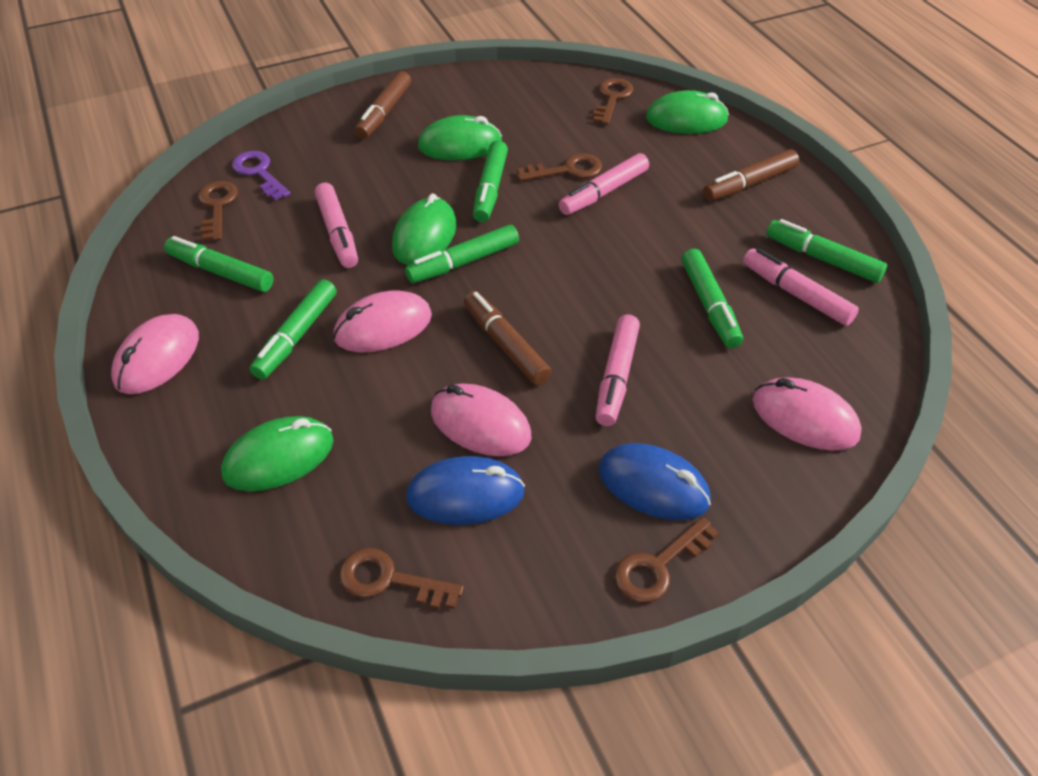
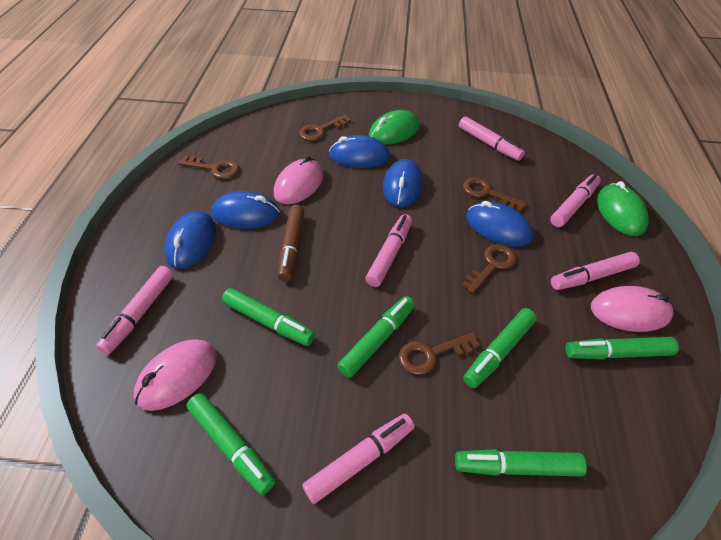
blue mouse: [406,456,525,525] [598,443,711,520] = 2 -> [164,211,216,268] [211,191,280,229] [329,135,390,168] [383,159,423,207] [466,201,533,247] = 5
brown marker: [354,71,411,139] [464,291,552,385] [703,149,799,201] = 3 -> [278,205,304,281] = 1
green mouse: [221,416,334,491] [392,193,457,265] [418,115,502,161] [646,90,729,134] = 4 -> [369,110,419,145] [597,181,649,236] = 2
pink marker: [315,183,358,268] [559,153,649,215] [595,315,640,426] [743,248,859,326] = 4 -> [96,266,174,354] [302,414,415,504] [365,214,412,287] [459,116,525,161] [550,174,601,227] [551,252,640,290] = 6
pink mouse: [111,314,199,394] [333,290,432,352] [431,384,532,456] [753,377,862,451] = 4 -> [134,339,217,411] [274,156,323,204] [591,286,674,332] = 3
purple key: [232,151,291,200] = 1 -> none = 0

